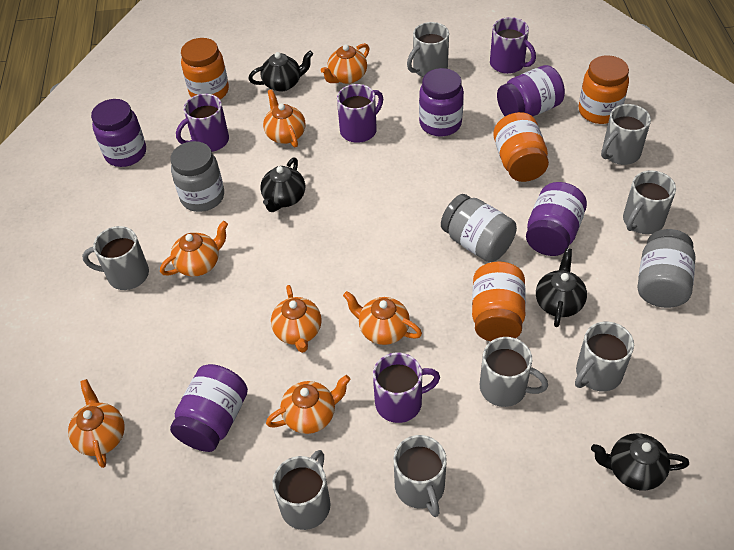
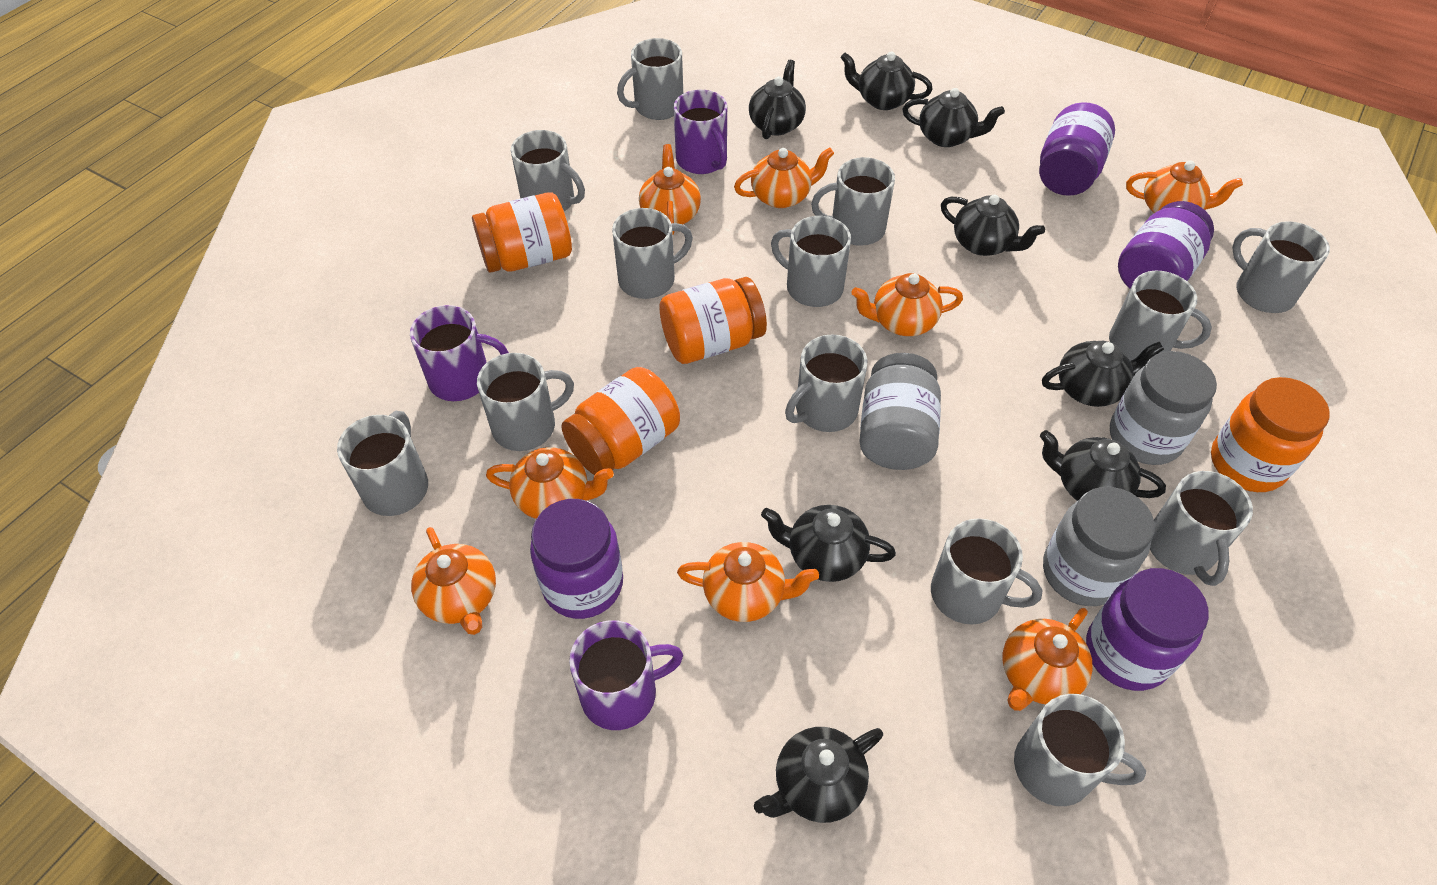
black teapot: [248,51,313,92] [260,158,305,212] [536,248,587,327] [591,433,689,491] = 4 -> [749,60,806,139] [754,727,883,823] [761,505,896,582] [841,52,932,110] [902,88,1005,147] [941,194,1045,256] [1040,430,1166,501] [1042,341,1164,407] = 8
grey mug: [82,226,149,290] [272,450,330,530] [394,435,447,517] [407,22,449,77] [480,337,548,407] [575,322,634,391] [601,104,651,165] [623,170,676,234] = 8 -> [337,411,428,516] [477,353,574,451] [511,130,585,211] [612,208,693,299] [617,38,683,120] [771,216,851,307] [785,334,867,432] [811,157,895,246] [931,518,1043,625] [1014,694,1146,806] [1109,271,1212,361] [1150,471,1253,586] [1232,221,1330,313] = 13
orange teapot: [68,379,125,468] [160,221,228,277] [263,89,305,147] [266,375,350,434] [271,285,322,353] [321,43,370,84] [343,291,422,345] = 7 -> [411,527,496,635] [486,447,614,519] [639,144,701,234] [677,542,819,622] [734,147,834,208] [851,273,963,336] [1003,608,1093,711] [1126,161,1243,213] = 8
purple jar: [91,99,146,167] [170,364,248,452] [419,68,464,137] [497,65,565,117] [526,182,587,256] = 5 -> [530,499,623,619] [1039,102,1115,196] [1086,568,1209,691] [1118,201,1214,289] = 4
purple mug: [176,94,229,152] [337,84,383,143] [373,353,440,423] [490,17,536,74] = 4 -> [410,305,509,401] [569,620,683,730] [674,90,727,174] = 3

